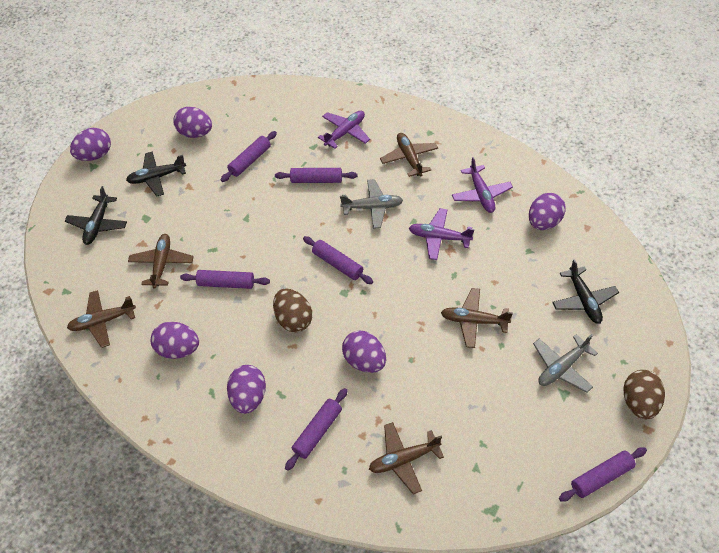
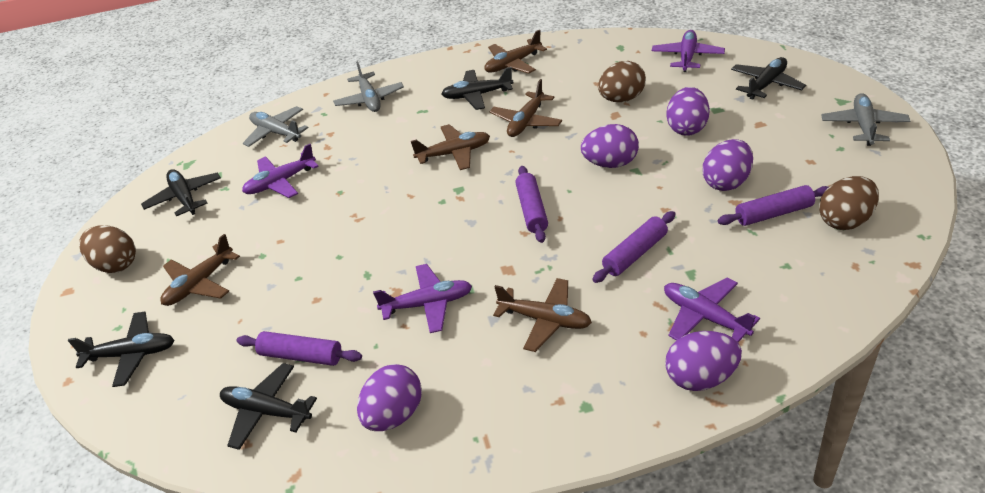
black plane: [65,186,127,245] [126,152,186,196] [552,259,619,324] = 3 -> [68,312,174,387] [141,169,221,216] [220,363,317,450] [442,67,513,110] [731,57,806,99] = 5
brown egg: [273,288,312,332] [623,370,665,419] = 2 -> [79,226,136,273] [598,61,646,102] [819,176,879,230] = 3
grey plane: [340,179,403,229] [533,334,598,393] = 2 -> [243,106,309,147] [333,61,404,112] [822,93,910,146] = 3
purple egg: [70,128,111,161] [151,322,199,359] [173,107,212,138] [227,365,266,414] [342,331,386,373] [529,193,566,230] = 6 -> [357,364,422,431] [581,124,639,168] [665,331,742,391] [666,87,710,136] [703,139,753,191] = 5
purple plane: [318,111,370,149] [409,208,474,260] [452,157,513,213] = 3 -> [242,144,319,198] [373,264,472,333] [652,30,725,72] [664,277,760,342] = 4
purple rolling pin: [180,270,270,289] [221,131,277,182] [275,168,358,183] [285,388,348,471] [303,236,373,284] [559,447,647,502] = 6 -> [236,331,362,366] [515,166,548,243] [592,211,676,283] [718,185,828,226] = 4

